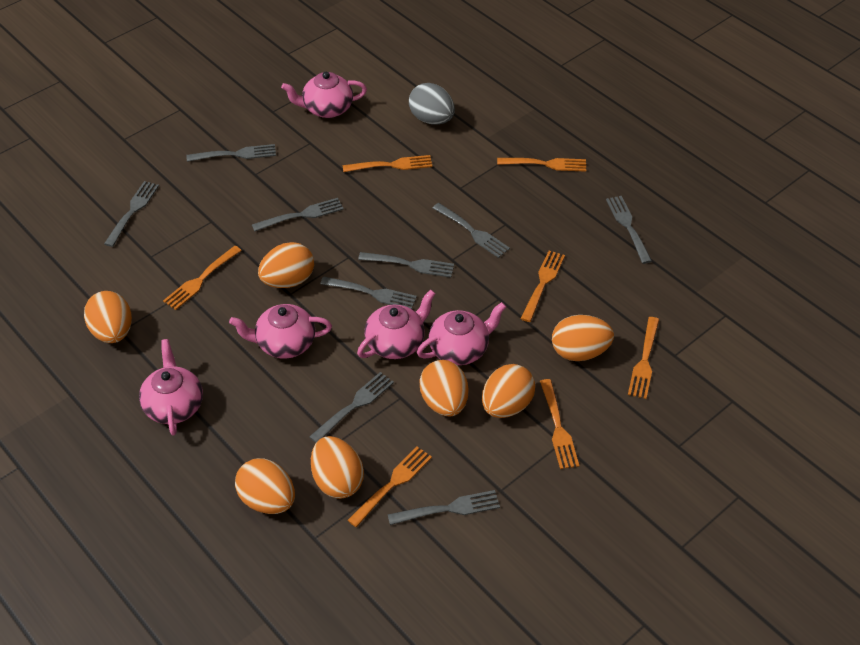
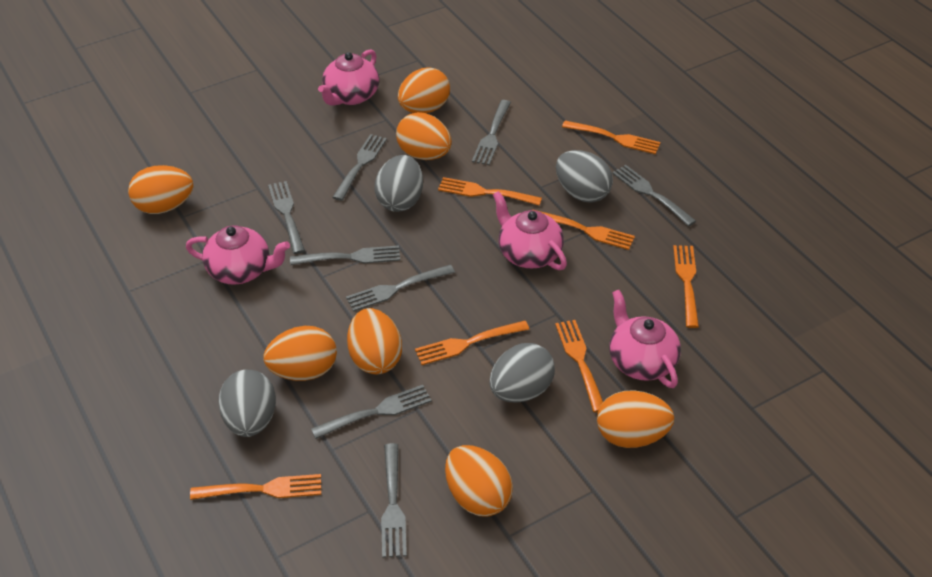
grey egg: [409,83,455,125] = 1 -> [218,370,276,437] [374,155,423,212] [489,343,555,402] [556,150,613,203] = 4
grey fork: [104,181,159,247] [186,144,276,162] [252,198,344,232] [309,372,394,443] [320,276,417,309] [358,252,454,277] [388,490,500,525] [433,203,510,258] [606,196,652,264] = 9 -> [268,181,305,254] [290,245,400,265] [311,385,432,439] [332,134,387,201] [346,265,455,312] [381,443,407,558] [472,100,511,165] [612,165,696,226] = 8
pink teapot: [139,339,203,435] [229,304,332,359] [281,72,367,118] [357,289,436,359] [417,302,506,365] = 5 -> [186,225,290,284] [318,49,379,106] [493,191,567,270] [609,290,681,388] = 4

